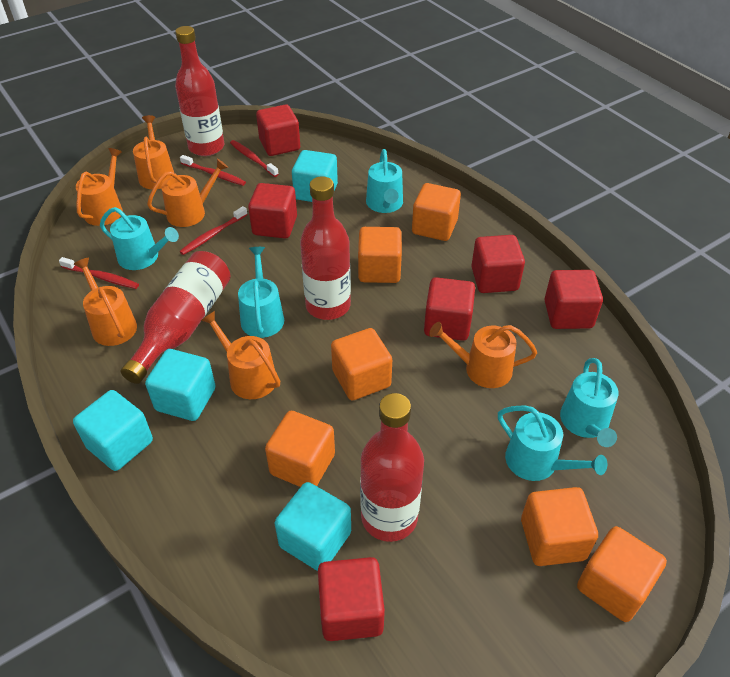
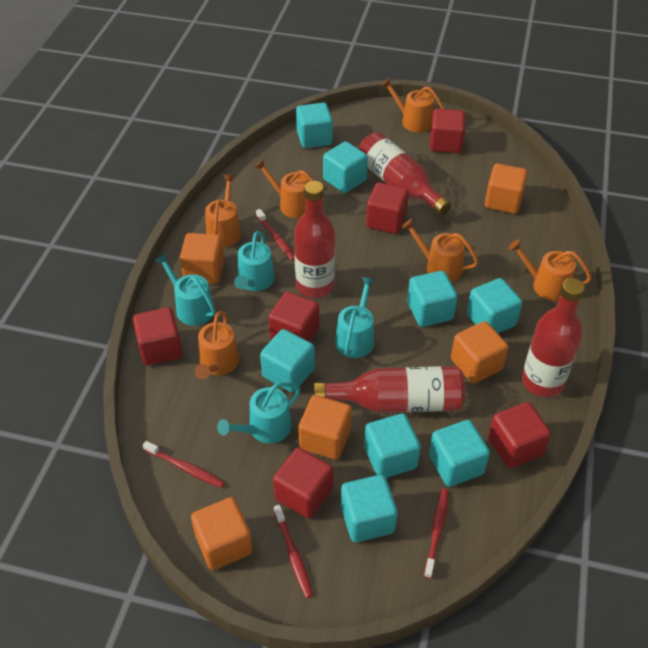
orange cube: [265,411,335,487] [331,328,392,400] [358,227,402,283] [412,183,461,241] [521,487,598,566] [577,526,667,622] = 6 -> [180,233,224,284] [191,497,253,570] [298,395,352,460] [451,321,509,384] [485,164,528,214] = 5
turquoise cube: [73,390,153,471] [145,349,216,421] [275,482,351,571] [292,150,338,202] = 4 -> [260,329,315,392] [296,103,333,148] [323,141,368,193] [341,475,398,542] [364,414,421,478] [407,271,458,327] [429,420,490,487] [467,278,522,333] = 8
turquoise watering can: [100,207,179,270] [238,247,284,338] [366,149,403,213] [498,405,607,481] [560,358,619,447] = 5 -> [155,253,216,325] [217,382,300,443] [234,231,275,291] [335,277,375,358] = 4

